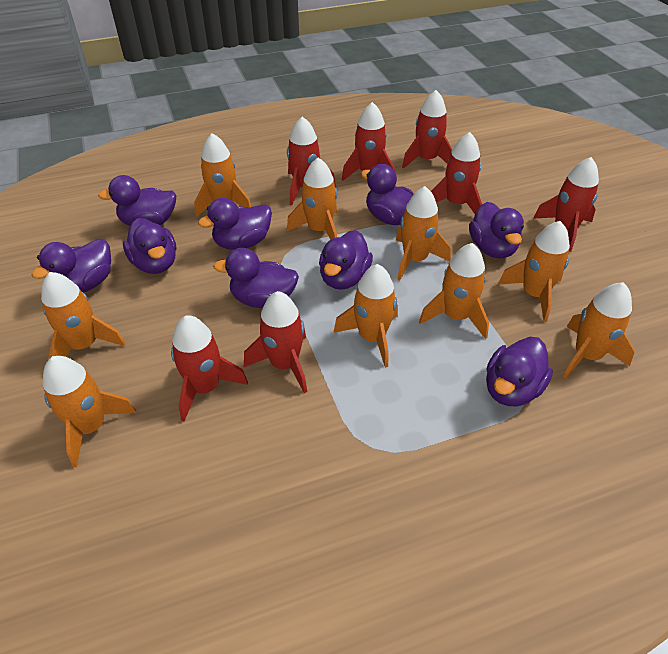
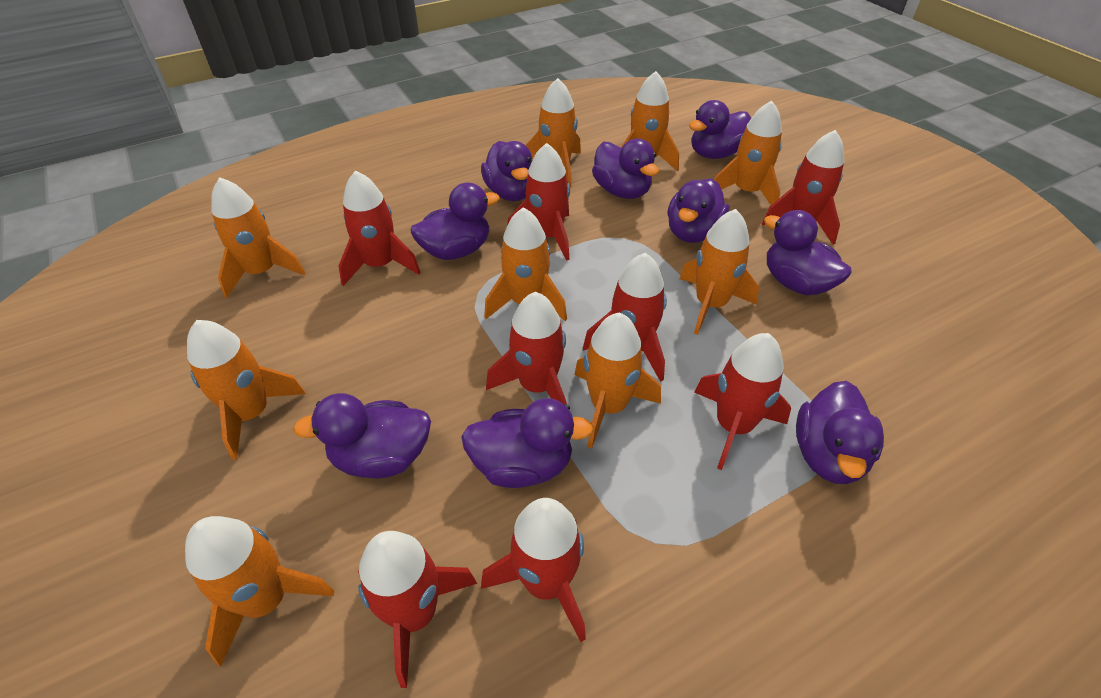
red rocket: [171,315,248,422] [244,291,307,393] [287,117,336,205] [342,102,395,181] [402,90,452,169] [431,132,482,214] [533,157,599,252] = 7 -> [339,170,421,286] [358,531,477,688] [481,498,586,642] [486,292,567,404] [507,143,570,261] [583,253,667,382] [694,333,791,470] [762,130,844,245] = 8

